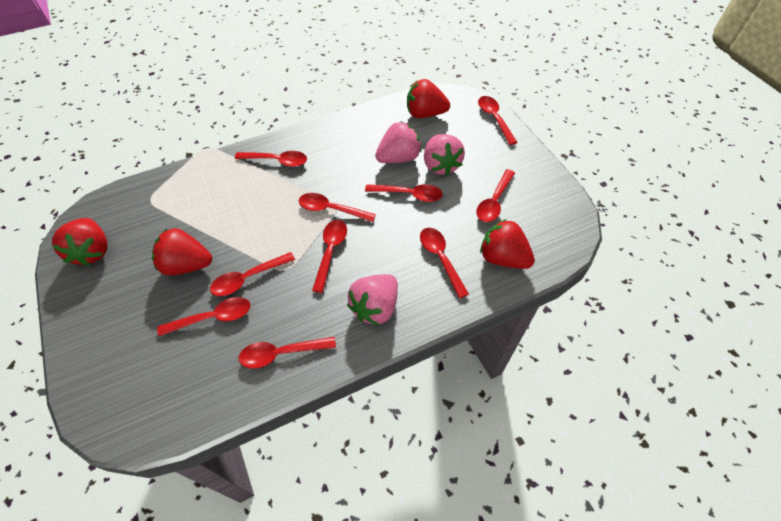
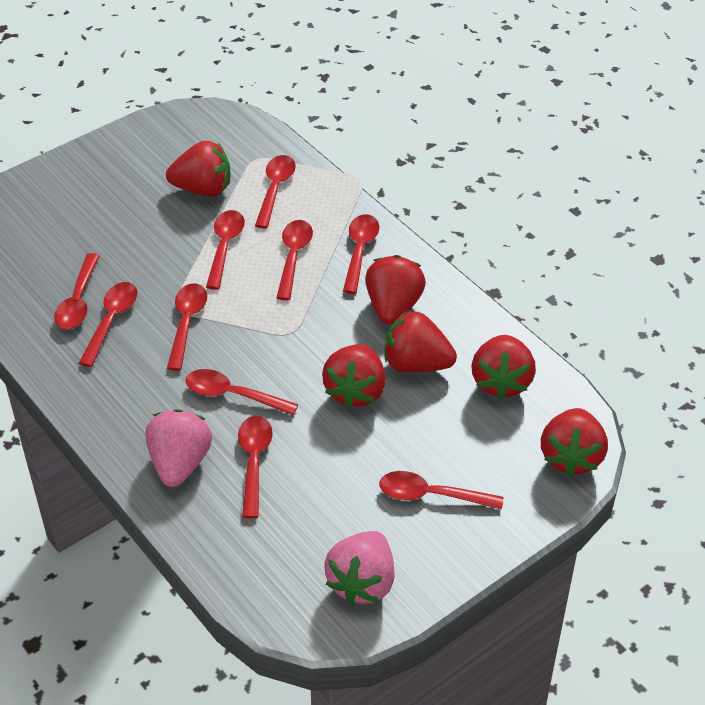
pink strawberry: [347,274,398,326] [375,121,422,163] [424,134,465,176] = 3 -> [146,409,212,487] [324,531,395,605] = 2
red strawberry: [52,218,108,266] [152,228,212,276] [407,79,450,118] [480,219,535,269] = 4 -> [166,141,231,197] [322,344,386,409] [365,255,426,325] [385,310,457,373] [471,335,536,400] [541,408,608,477] = 6

